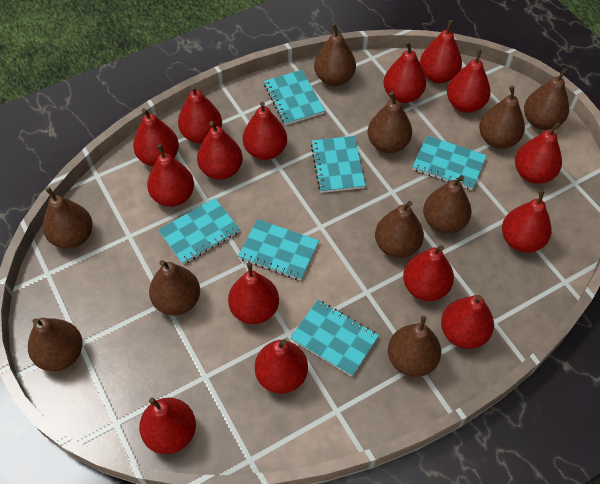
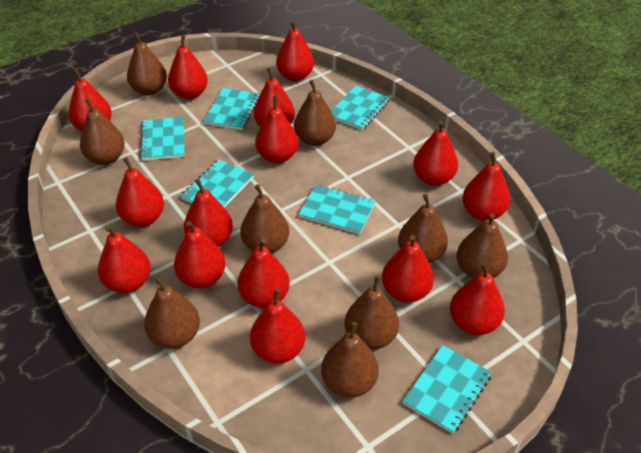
brown pear: [28,318,83,371] [43,187,93,249] [149,260,200,316] [314,23,356,86] [368,92,412,153] [375,201,424,258] [388,316,441,377] [423,175,472,234] [479,86,525,149] [524,68,569,130] = 10 -> [80,98,125,165] [127,32,167,96] [144,276,200,349] [240,184,289,253] [294,80,336,146] [321,322,379,398] [344,275,399,350] [398,194,448,263] [457,213,508,279] = 9

